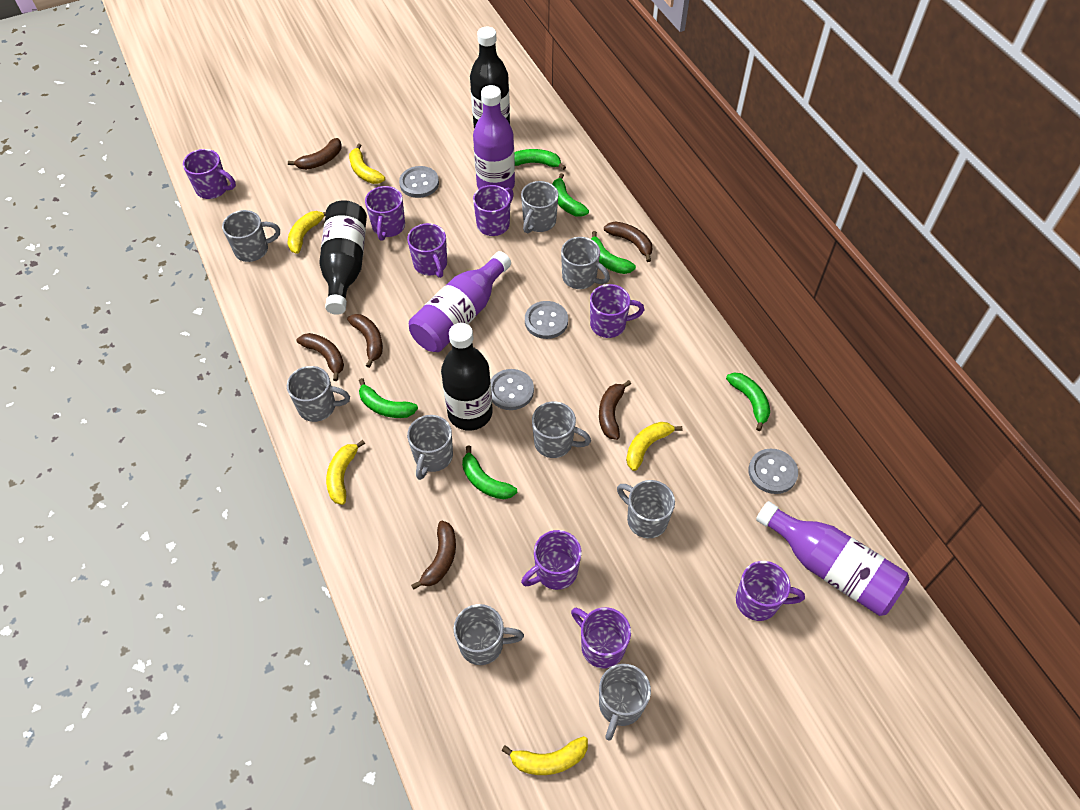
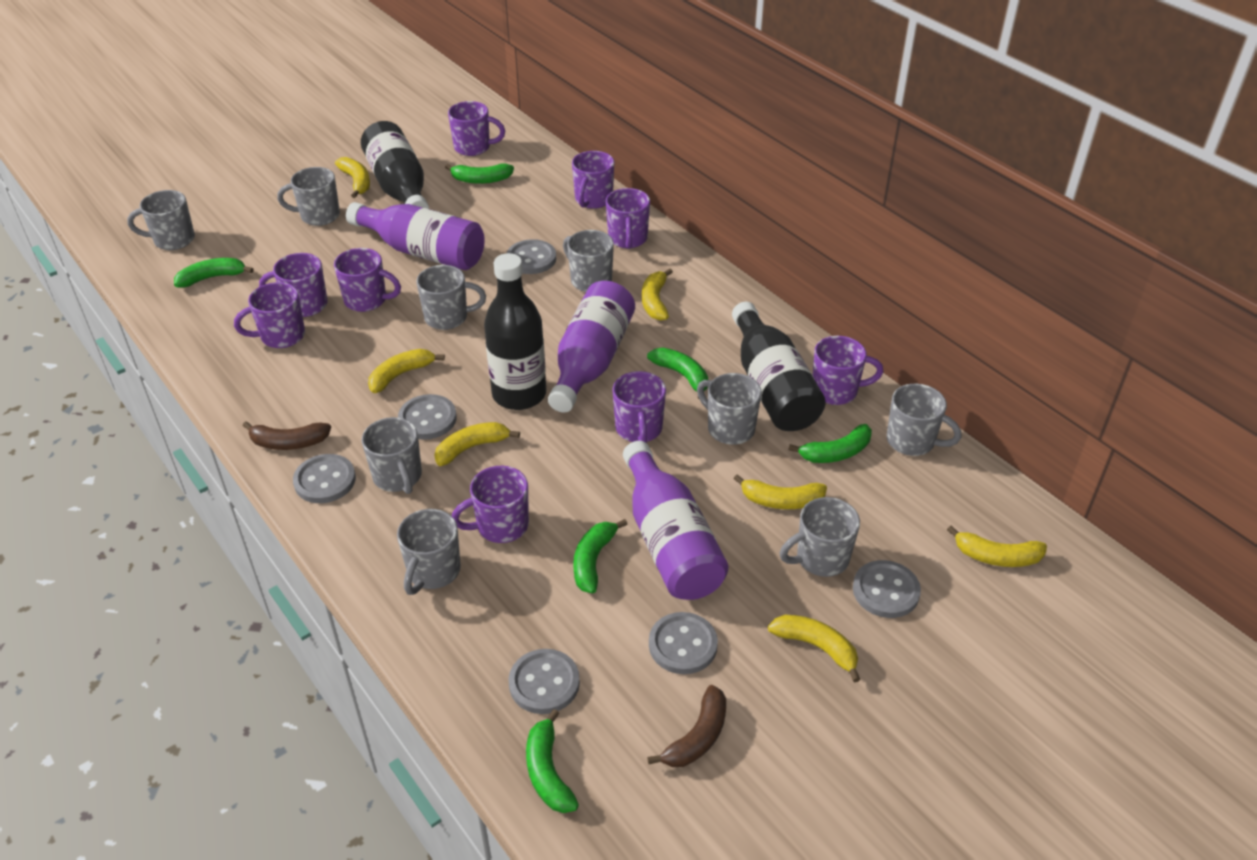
brown banana: [288,138,342,170] [297,333,344,381] [347,314,383,368] [411,521,456,590] [599,380,631,440] [604,222,652,262] = 6 -> [243,421,331,450] [647,685,726,767] = 2
grey button: [399,166,439,198] [491,369,534,410] [525,301,568,339] [748,449,798,494] = 4 -> [293,454,356,503] [398,394,457,440] [507,239,556,274] [509,649,580,714] [649,612,718,674] [853,560,921,618] = 6
purple mug: [183,149,236,199] [365,186,405,241] [407,223,447,278] [473,185,514,236] [521,530,582,590] [571,607,631,668] [590,284,645,338] [736,561,805,621] = 8 -> [234,282,305,348] [259,253,328,317] [334,248,401,312] [448,101,505,156] [452,466,529,543] [572,151,614,209] [606,188,650,249] [613,371,666,443] [813,336,883,405] = 9
yellow banana: [288,211,326,254] [326,440,365,505] [349,144,385,184] [502,736,588,775] [626,422,683,471] = 5 -> [335,157,370,198] [368,349,445,393] [434,422,520,466] [642,268,673,321] [734,474,827,509] [768,615,860,682] [947,525,1047,567] = 7

